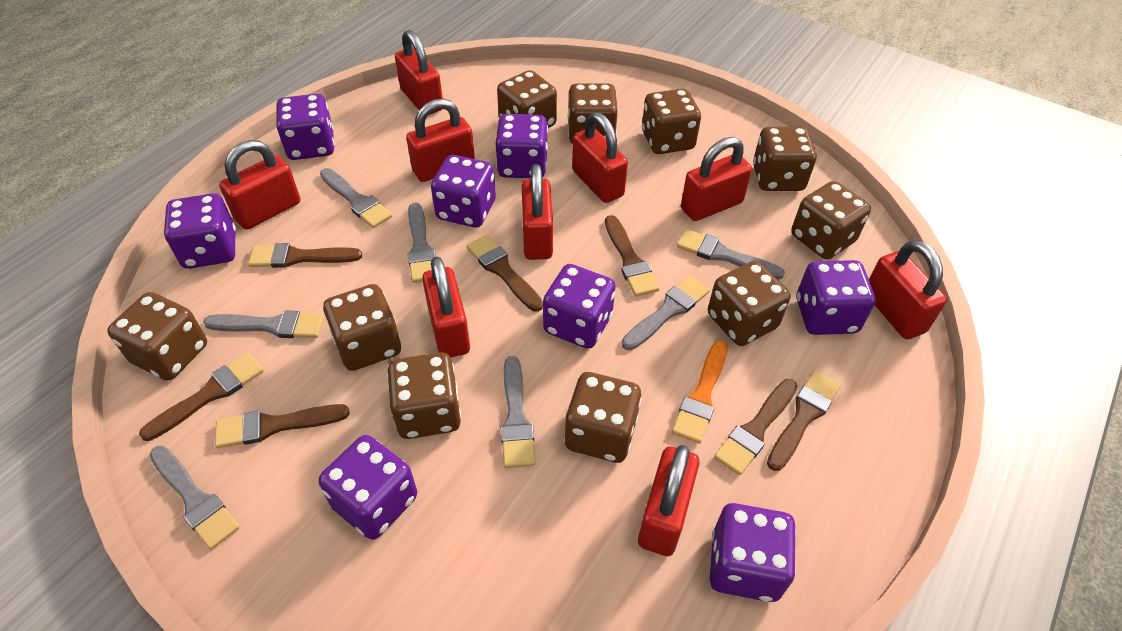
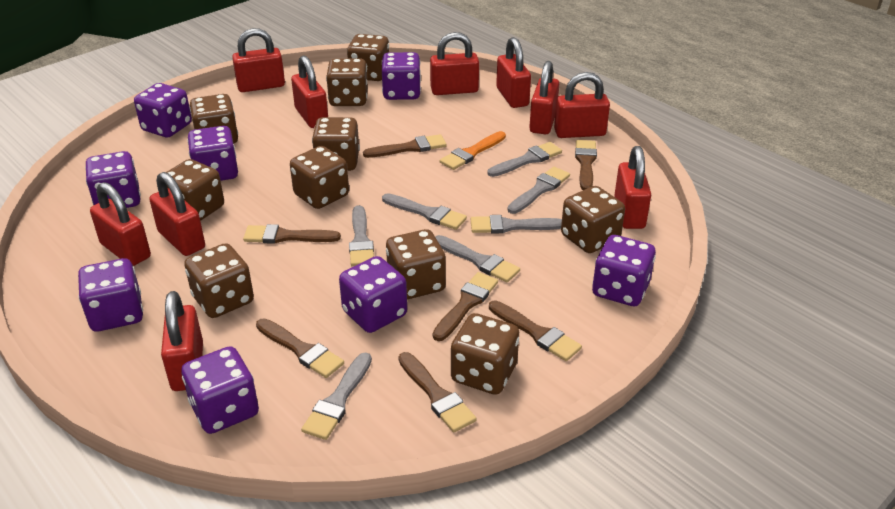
red padlock: [219,140,300,230] [395,30,443,115] [406,99,475,182] [422,256,470,358] [522,164,553,260] [572,112,628,203] [638,445,700,556] [681,137,752,221] [869,240,947,339] = 9 -> [90,182,151,266] [149,172,205,256] [161,291,203,391] [232,28,285,92] [291,56,328,128] [430,32,479,95] [496,37,531,108] [529,61,559,134] [554,72,610,138] [614,146,651,229] = 10

